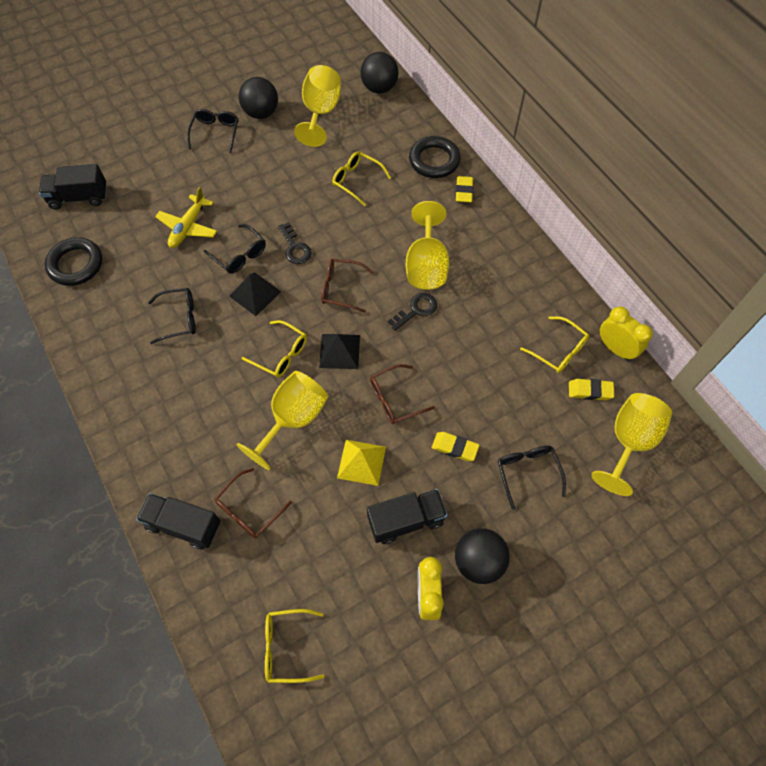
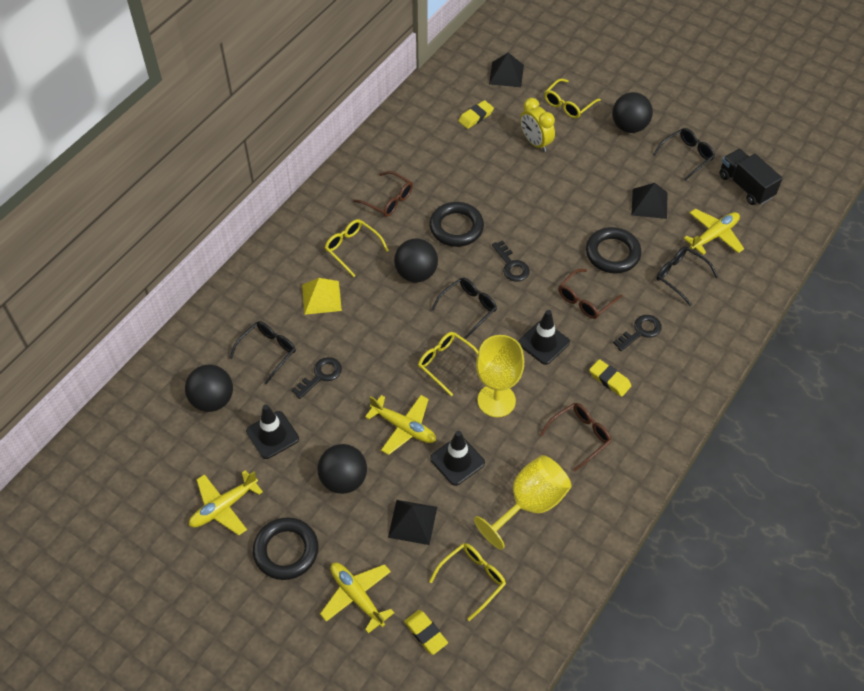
black ball: [239,77,278,119] [361,52,399,93] [455,528,510,584] = 3 -> [185,365,233,412] [317,444,367,494] [394,239,438,282] [612,92,653,133] = 4
black key: [278,222,312,264] [388,293,437,331] = 2 -> [292,357,342,399] [492,240,530,282] [613,315,662,351] = 3
black pyramid: [229,272,281,316] [319,334,360,369] = 2 -> [388,500,437,545] [489,53,524,87] [631,183,668,219] = 3
black ring: [45,237,102,286] [409,136,461,178] = 2 -> [253,517,319,580] [429,202,484,247] [586,227,641,273] = 3
black traffic cone: none = 0 -> [246,404,299,459] [430,431,485,486] [518,310,570,365] = 3
black truck: [39,164,107,210] [136,493,221,550] [367,489,448,544] = 3 -> [719,149,783,205] = 1
yellow clock: [418,557,444,620] [600,307,653,361] = 2 -> [520,98,555,152] = 1
yellow goblet: [236,371,328,470] [294,65,341,147] [406,201,449,290] [591,393,672,496] = 4 -> [474,455,572,550] [476,335,524,417] = 2
yellow plane: [155,187,217,248] = 1 -> [189,470,263,535] [320,563,394,634] [365,395,436,455] [684,209,744,255] = 4

